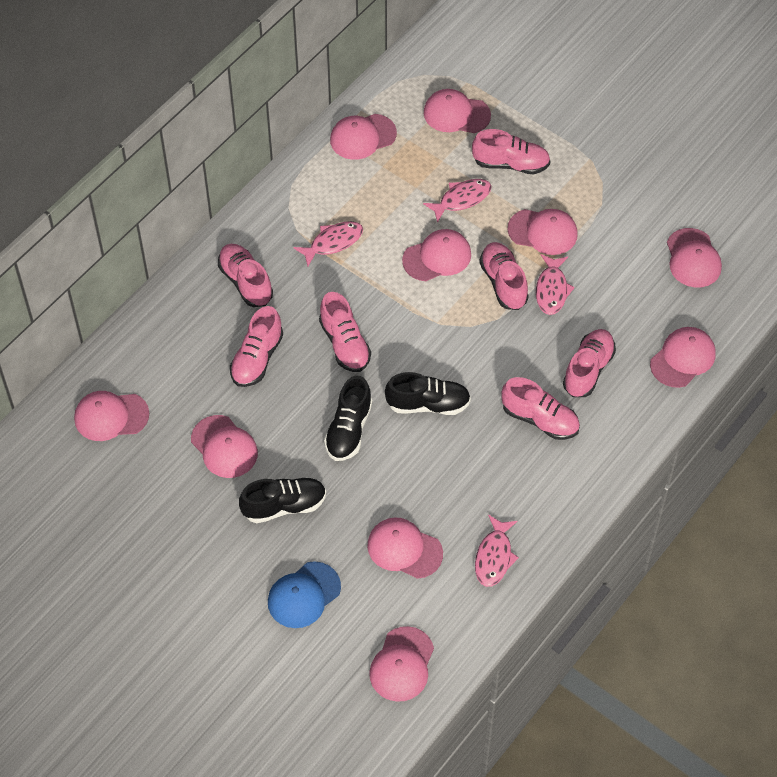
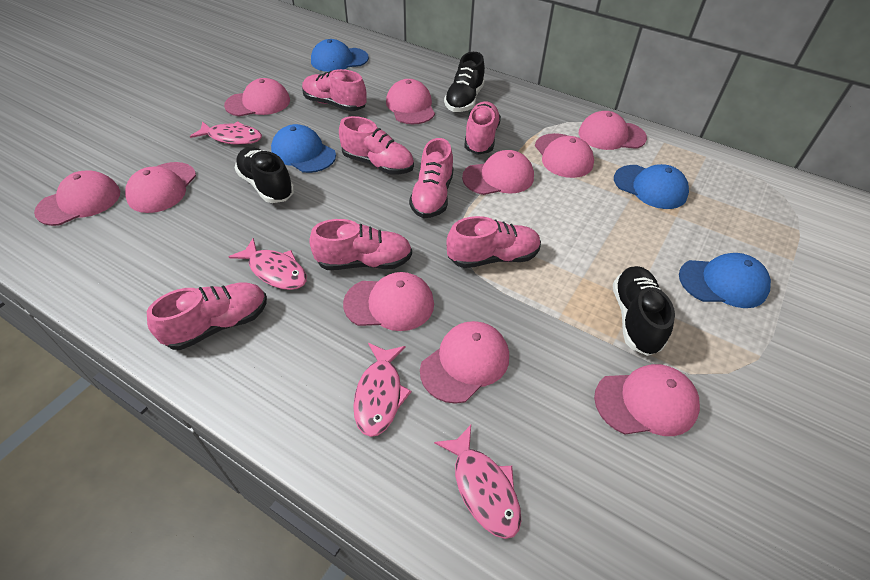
blue cap: [268,561,341,628] = 1 -> [271,124,336,173] [311,39,369,72] [614,164,689,209] [679,253,771,308] = 4

